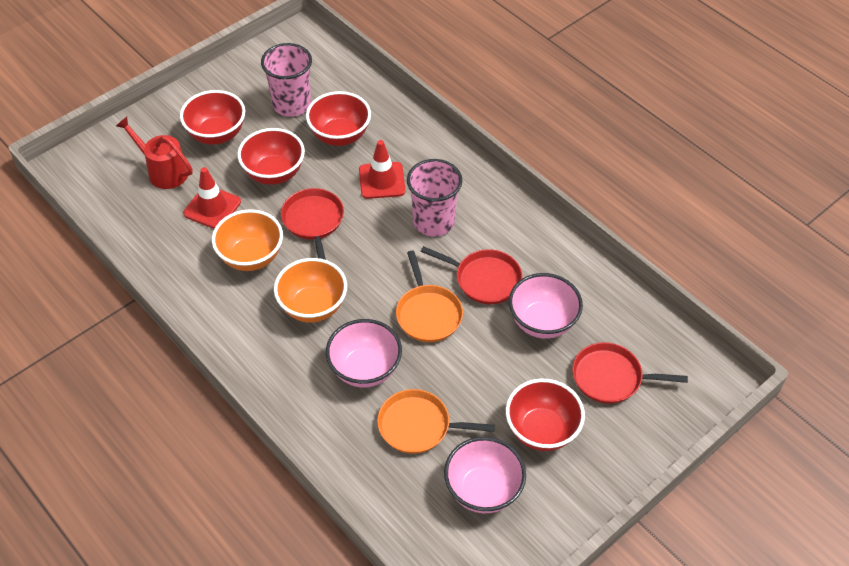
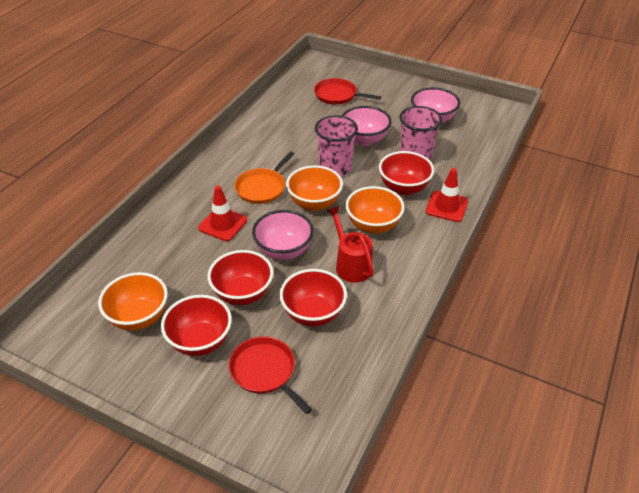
orange bowl: [212,209,283,271] [274,258,347,323] = 2 -> [98,272,168,331] [286,165,343,211] [345,186,405,234] = 3
orange pan: [377,389,495,454] [396,251,463,342] = 2 -> [234,152,295,204] = 1
red pan: [281,188,344,260] [420,246,523,304] [572,342,688,404] = 3 -> [229,336,312,414] [314,78,381,104] = 2

